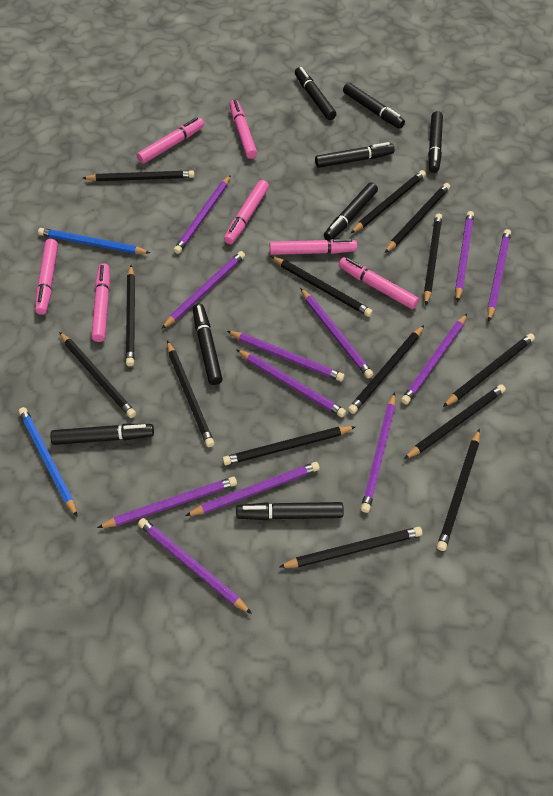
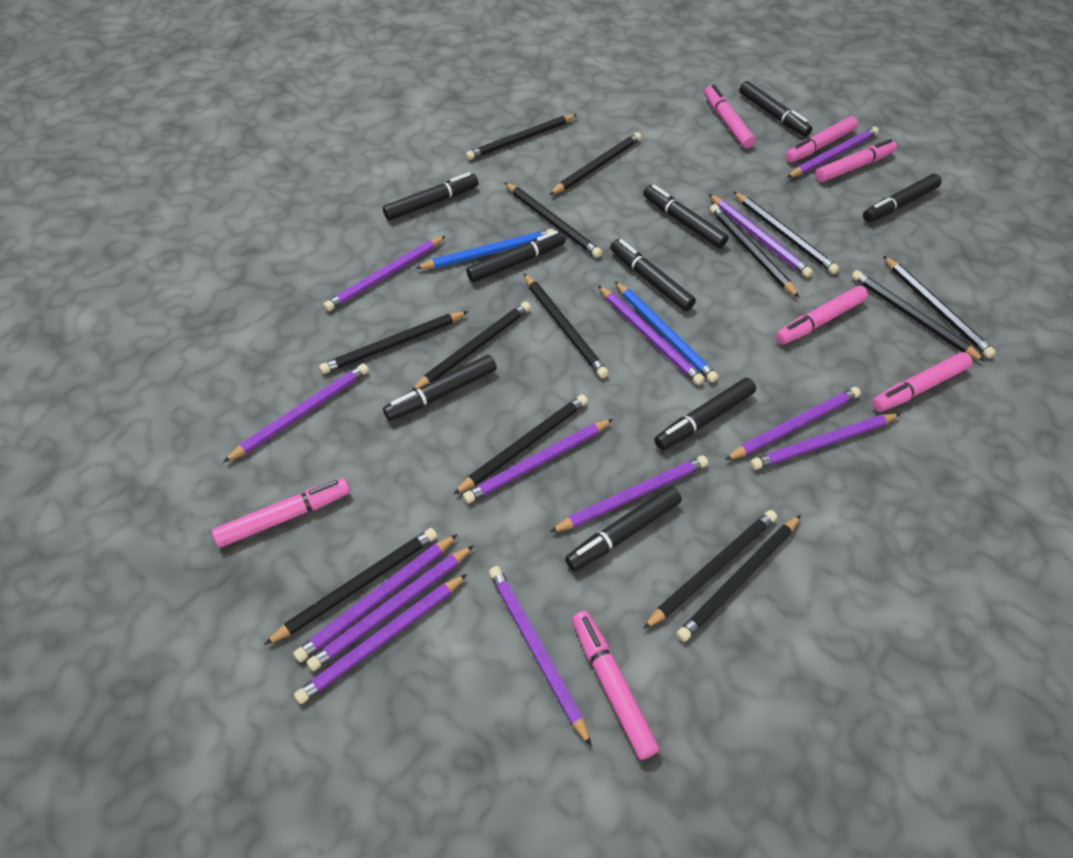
black marker: [50,424,154,445] [193,304,223,385] [236,502,344,520] [295,67,336,120] [315,142,395,168] [324,182,378,241] [343,83,405,129] [428,111,443,173] = 8 -> [383,172,479,220] [383,355,497,421] [466,230,566,282] [565,486,682,571] [610,239,696,311] [643,185,729,248] [654,378,756,450] [739,81,812,137] [863,174,942,222] = 9
purple pencil: [97,477,237,528] [138,518,252,614] [161,251,245,329] [174,175,231,254] [185,462,320,516] [227,331,345,381] [236,349,346,417] [300,288,373,378] [361,392,395,513] [401,314,467,404] [455,211,474,302] [487,229,511,321] = 12 -> [223,363,369,463] [293,534,458,662] [294,574,467,704] [307,545,474,671] [323,236,446,311] [463,419,613,503] [489,566,592,747] [550,455,708,532] [598,285,705,385] [709,194,813,277] [725,387,861,460] [750,414,900,470] [787,126,879,178] = 13

